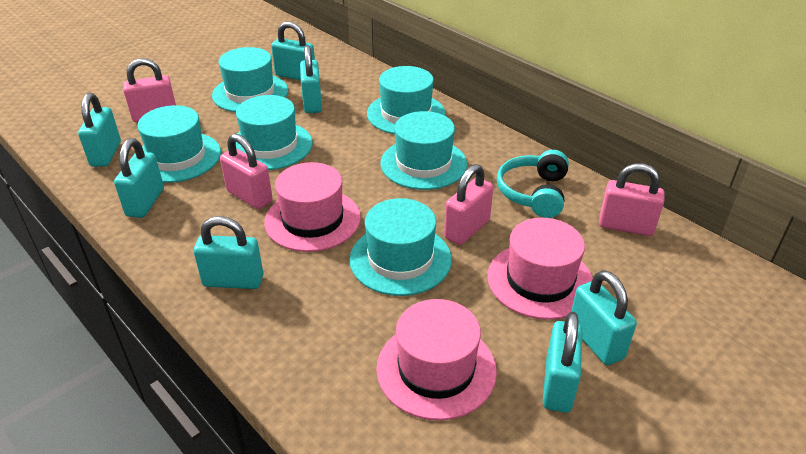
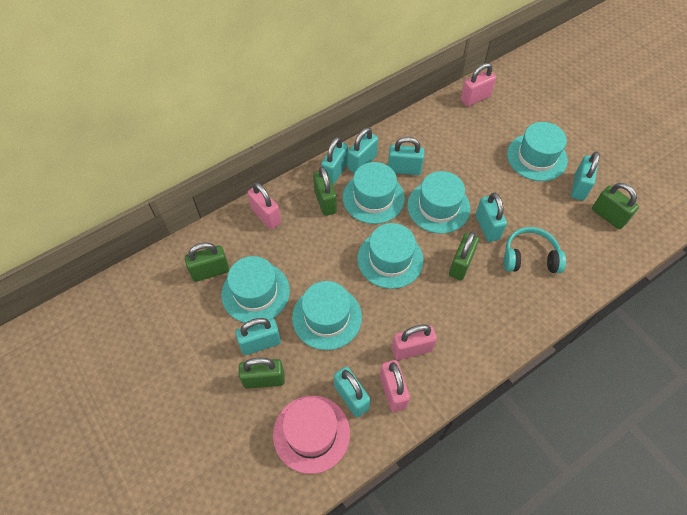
green padlock: none = 0 -> [185,242,229,282] [239,358,285,389] [313,167,337,216] [449,231,479,280] [592,183,639,229] = 5
pink hat: [264,162,361,252] [376,299,497,420] [487,218,593,320] = 3 -> [273,396,350,474] = 1

